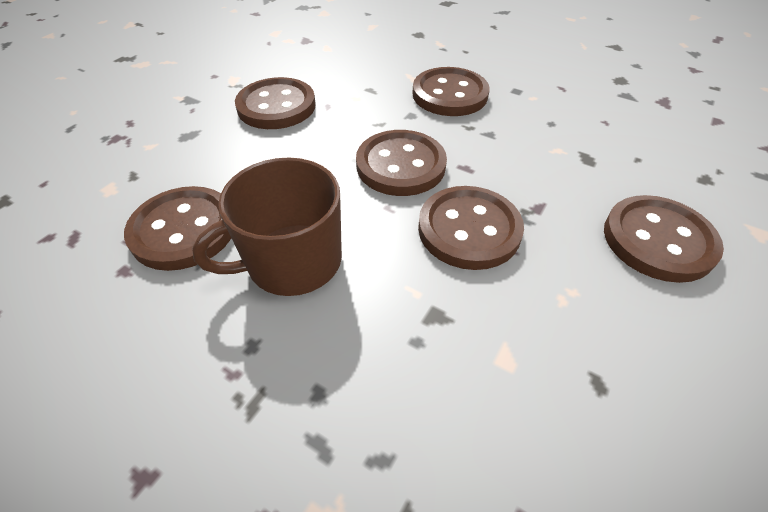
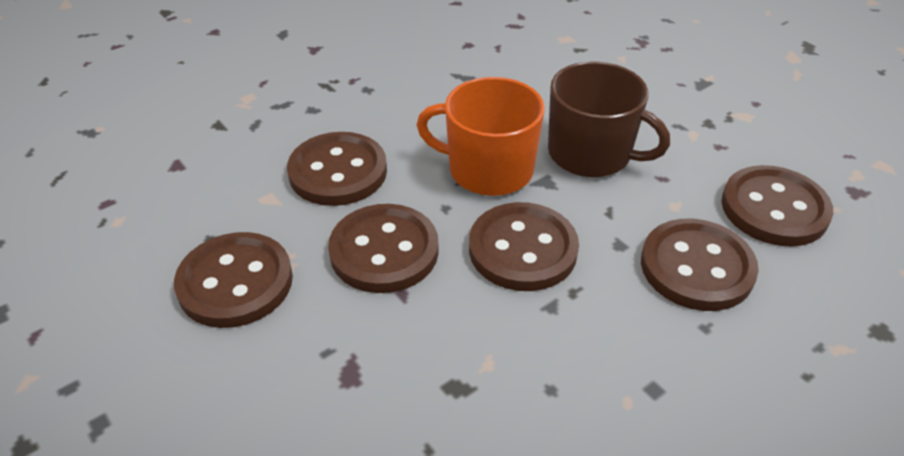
orange mug: none = 0 -> [417,77,545,196] = 1

